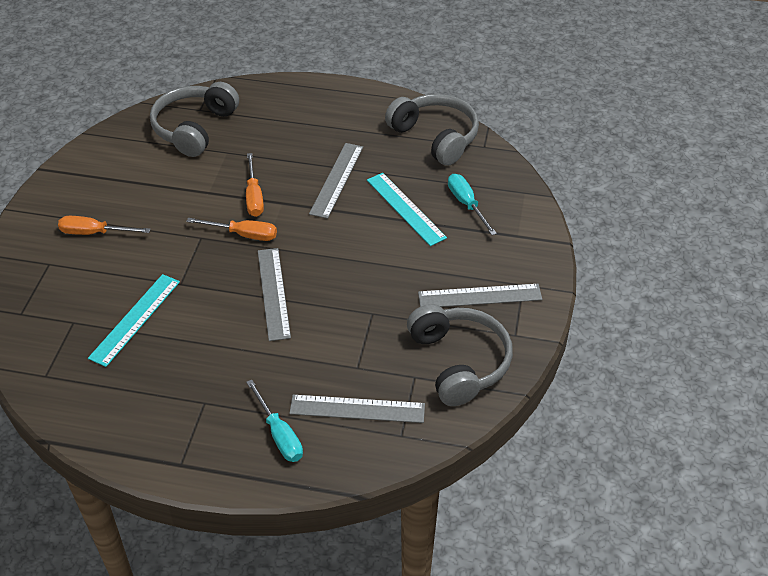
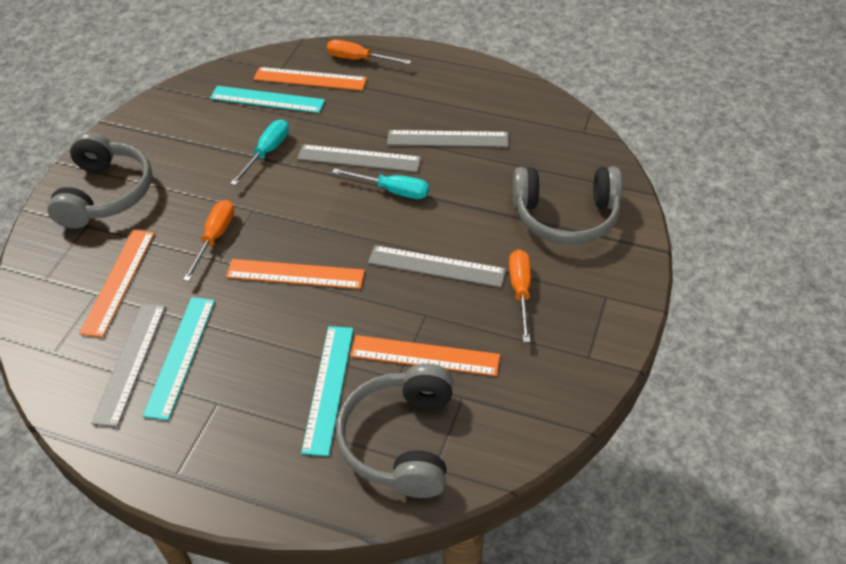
orange ruler: none = 0 -> [79,230,155,337] [226,259,365,289] [253,67,367,91] [350,335,500,376] = 4
turquoise ruler: [88,274,180,367] [367,173,447,246] = 2 -> [143,297,215,420] [210,86,325,113] [301,326,353,456] = 3

